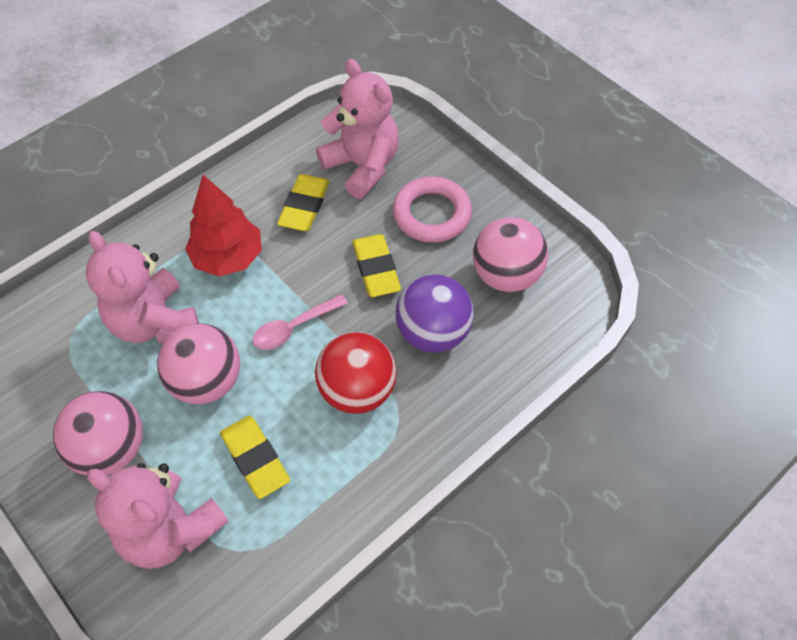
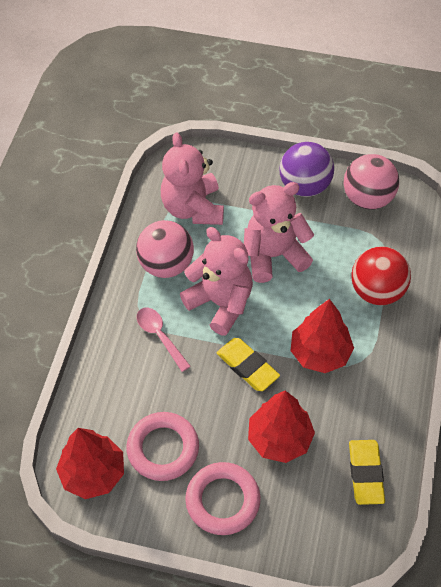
pink ball: [53,391,143,475] [157,323,240,404] [473,217,548,292] = 3 -> [136,220,194,278] [344,154,399,210] = 2
pink ring: [393,176,472,243] = 1 -> [126,412,199,481] [185,462,261,535] = 2
red tree: [185,175,262,277] = 1 -> [56,428,124,499] [248,390,315,463] [290,299,354,373] = 3
yellow eraser: [220,416,290,499] [277,174,330,231] [352,234,401,297] = 3 -> [216,338,280,391] [349,440,385,505] = 2

